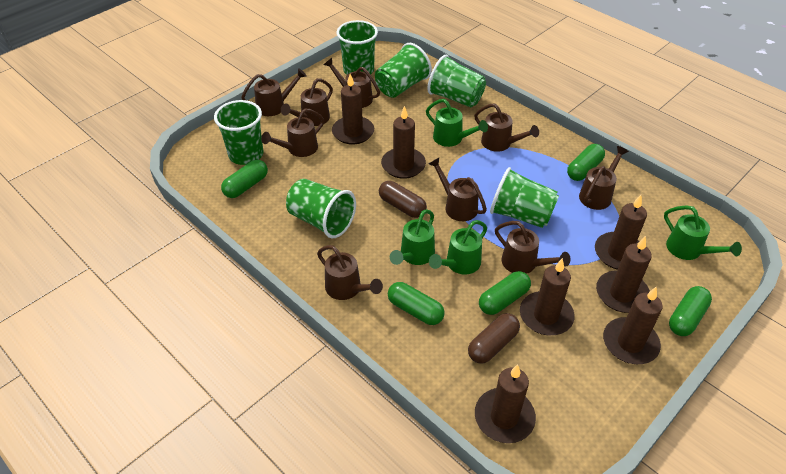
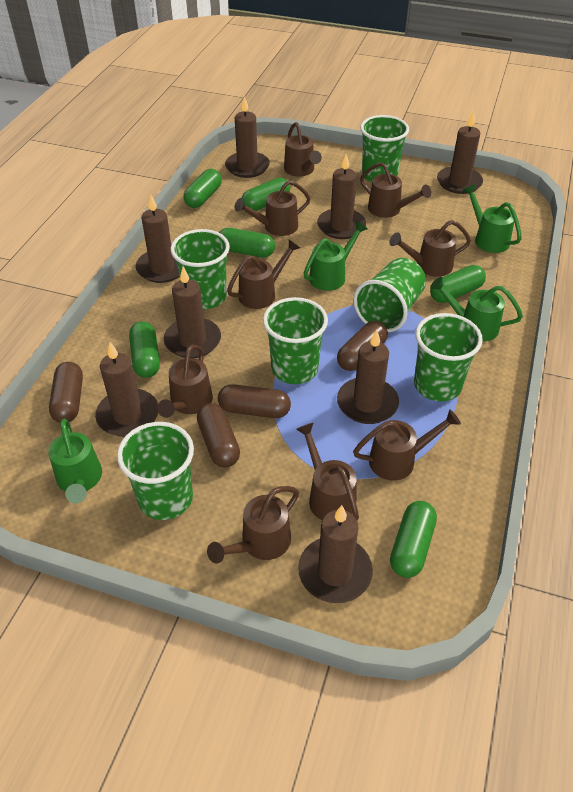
brown candle: [332,74,374,145] [381,106,426,179] [475,364,536,443] [520,258,575,335] [595,195,647,270] [596,236,652,313] [603,287,663,364] = 7 -> [95,342,158,437] [136,195,180,283] [164,267,221,358] [225,96,270,178] [298,505,373,603] [317,154,366,239] [337,330,399,424] [437,111,483,194] = 8
brown capsule: [379,181,427,218] [468,313,520,364] = 2 -> [49,362,83,423] [197,403,240,468] [218,384,291,418] [337,321,388,371] = 4
green capsule: [221,160,268,198] [388,282,445,325] [479,271,531,315] [567,144,605,181] [669,286,712,336] = 5 -> [129,321,160,378] [183,169,222,208] [219,228,275,258] [242,178,290,211] [390,501,437,578] [430,265,486,303] = 6

